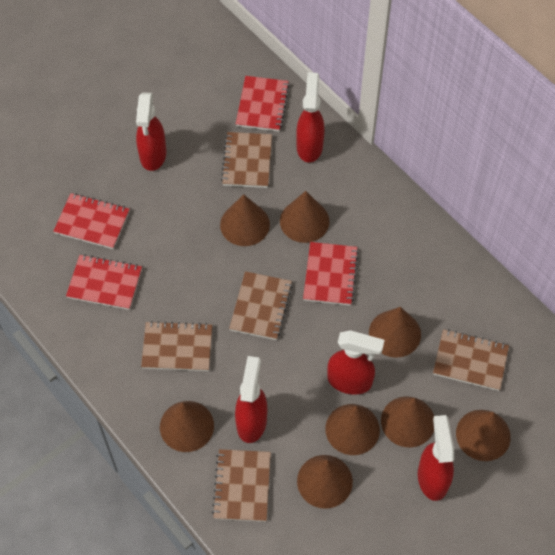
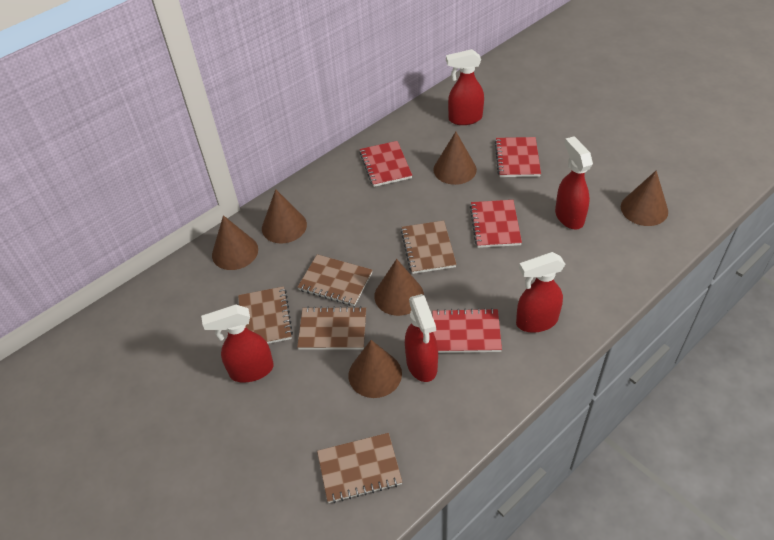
brown cone: [160,401,214,452] [220,194,270,246] [280,191,329,243] [297,455,353,509] [325,404,380,455] [369,307,421,358] [381,397,434,447] [456,410,511,461] = 8 -> [212,215,258,270] [262,189,307,244] [349,340,402,398] [374,259,424,316] [433,132,477,185] [621,170,668,226] = 6

